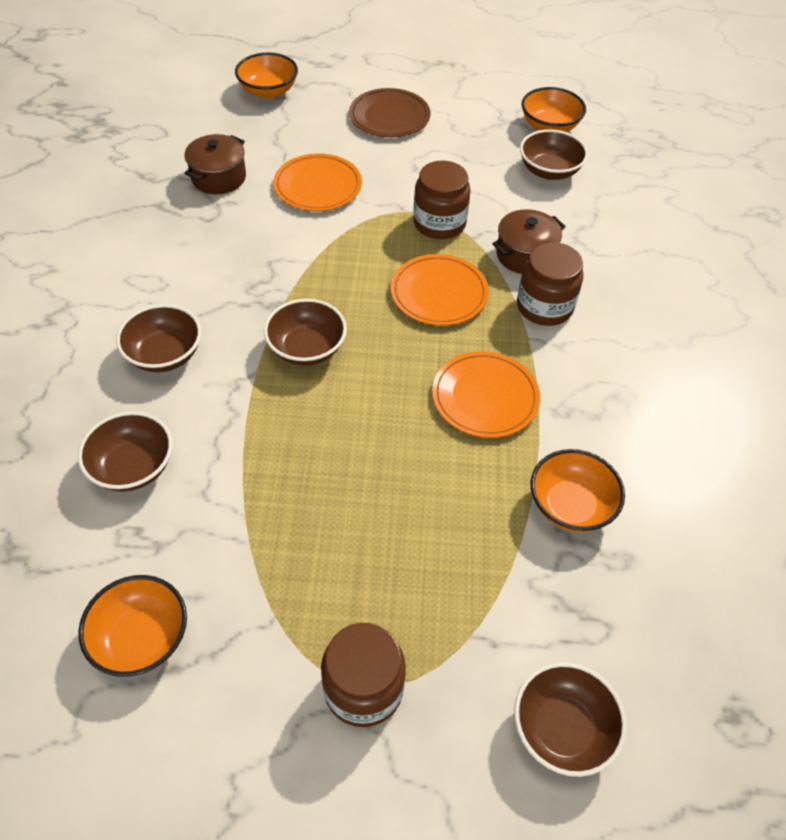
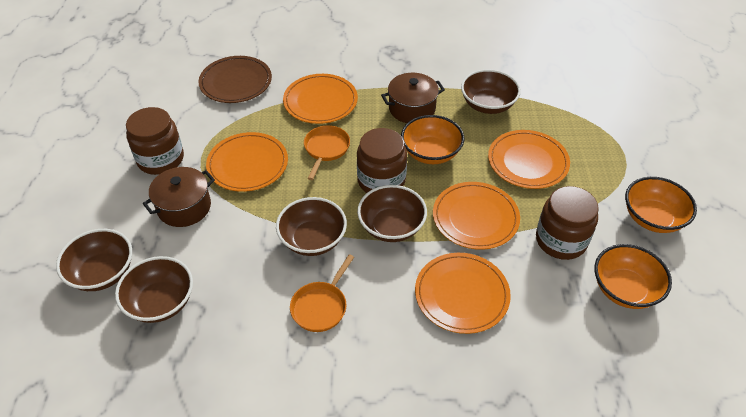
orange bowl: [78,575,187,677] [235,53,298,99] [522,87,586,132] [531,449,625,532] = 4 -> [401,115,464,164] [594,244,672,309] [625,177,697,233] = 3
orange pan: none = 0 -> [290,254,354,332] [304,125,350,180] = 2
orange plate: [273,153,362,211] [391,254,489,326] [432,351,540,438] = 3 -> [206,132,288,192] [283,74,358,124] [415,253,511,334] [433,182,520,250] [488,130,570,189] = 5

